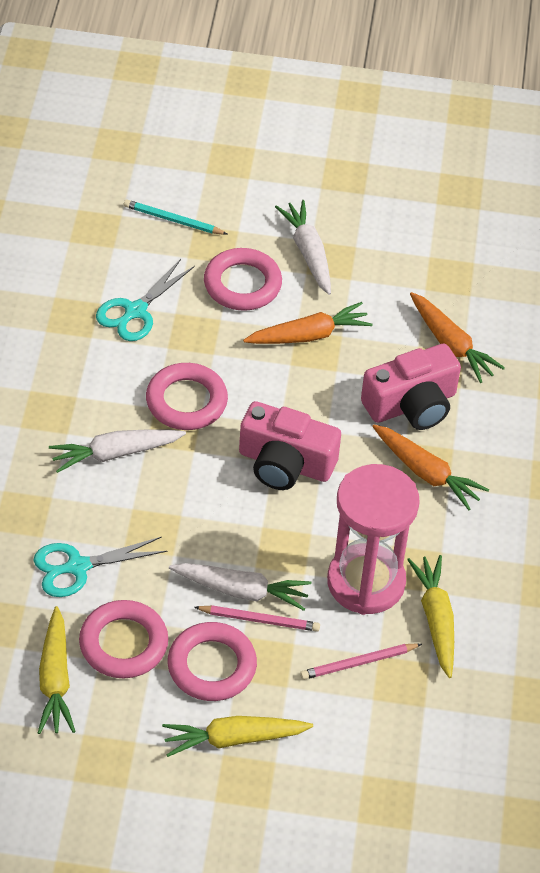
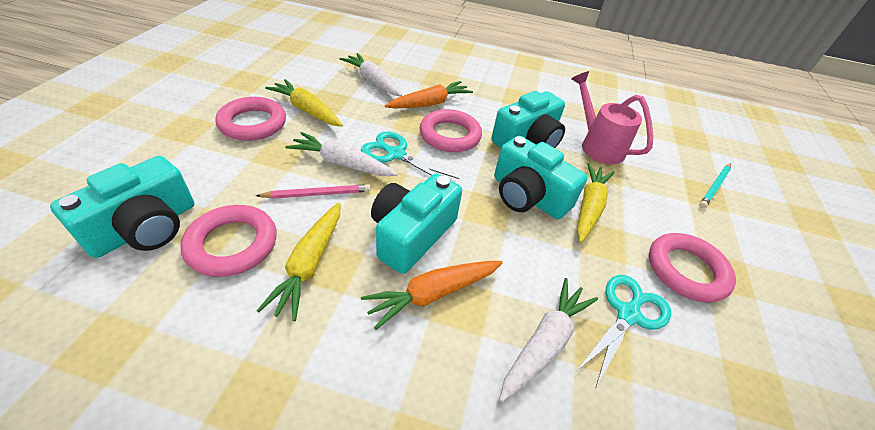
orange carrot: [243,302,373,344] [372,425,489,510] [410,292,505,383] = 3 -> [361,261,503,330] [385,81,473,108] = 2
pink camera: [239,401,341,490] [361,343,461,430] = 2 -> none = 0
pink hourglass: [327,464,420,615] = 1 -> none = 0
pink pencil: [194,605,320,632] [300,643,422,680] = 2 -> [256,184,371,199] = 1
pink watering can: none = 0 -> [571,71,653,164] = 1
turquoise camera: none = 0 -> [50,156,194,258] [371,174,462,274] [491,91,565,148] [494,136,587,219] = 4

